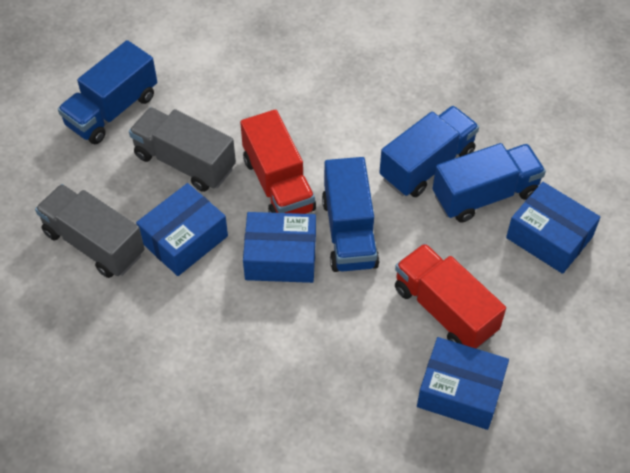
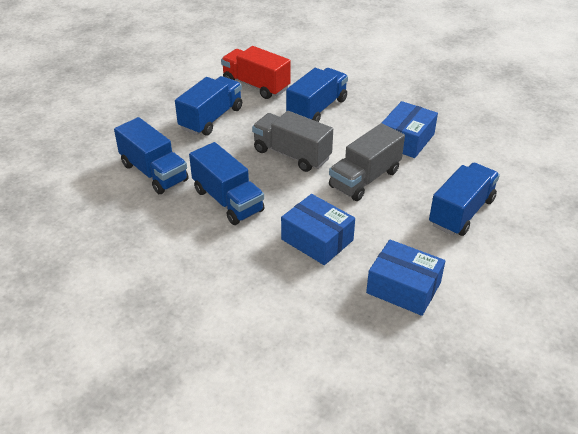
blue box: [136,183,228,276] [243,212,316,283] [417,337,509,430] [506,182,601,274] = 4 -> [281,194,355,265] [366,240,445,316] [382,101,438,158] = 3
blue truck: [58,40,157,144] [322,157,380,272] [379,106,479,197] [432,143,546,223] = 4 -> [114,117,189,194] [175,76,242,136] [189,142,265,225] [286,68,348,122] [429,163,500,236] = 5
red truck: [240,109,316,214] [395,243,506,349] = 2 -> [221,46,291,99] = 1

